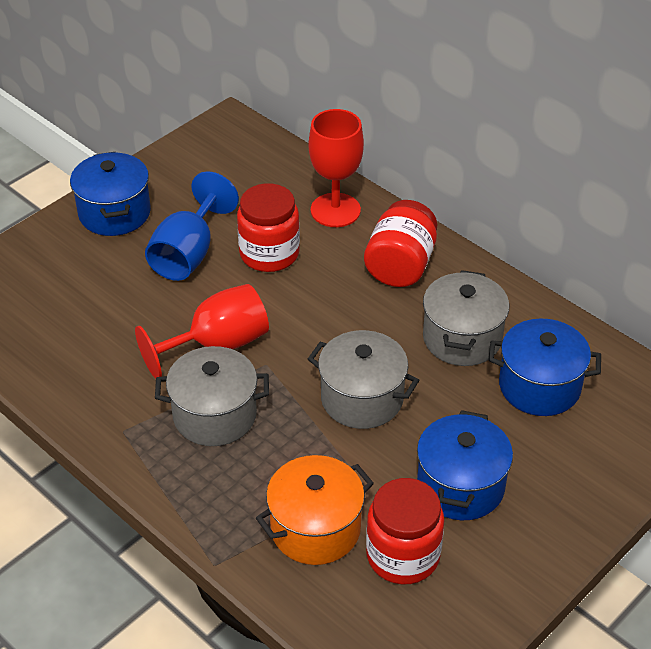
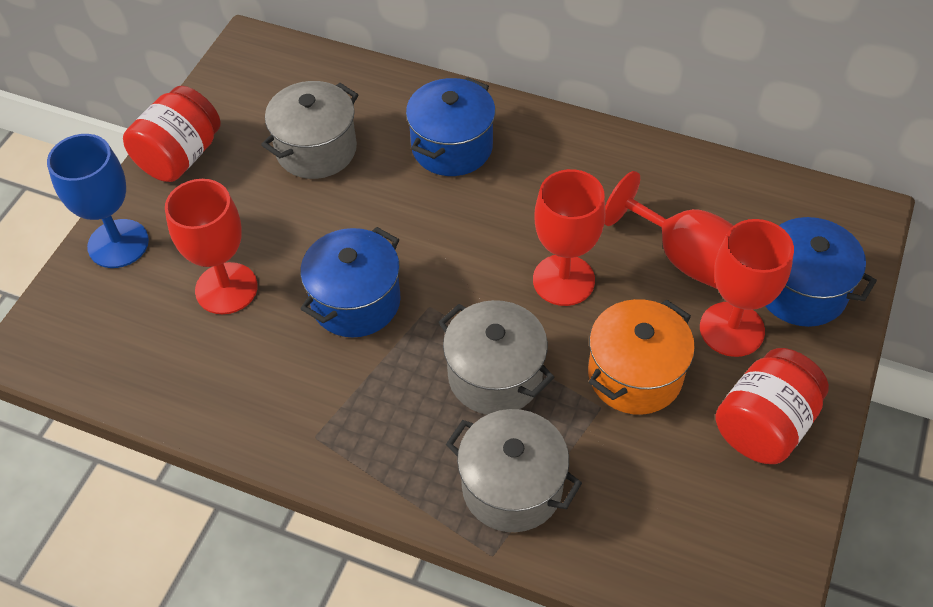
red goblet: [135,284,269,379] [309,109,364,227] = 2 -> [165,179,258,314] [533,169,606,306] [604,171,734,289] [700,219,794,357] = 4
red jar: [237,183,300,272] [364,200,437,287] [366,478,444,584] = 3 -> [123,86,221,182] [715,348,829,464] = 2

